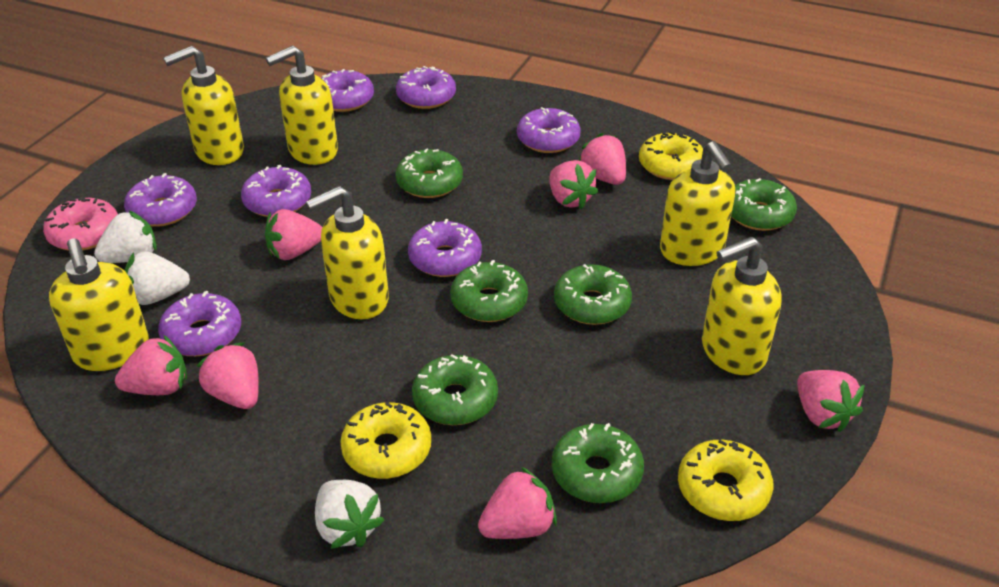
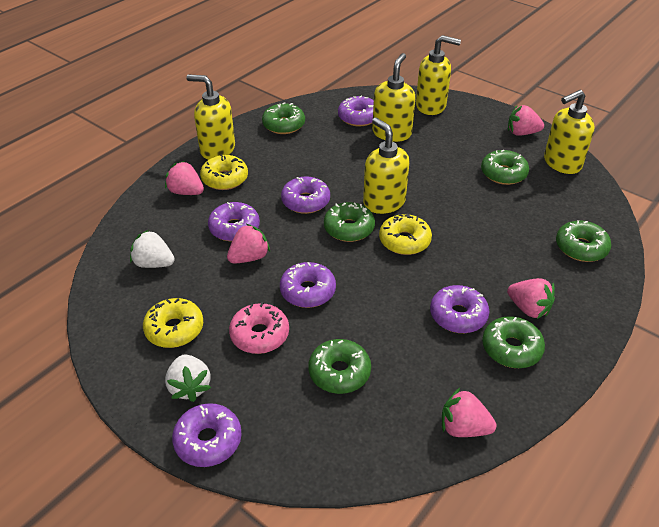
pink strawberry: [115,335,187,395] [197,342,259,409] [265,209,323,260] [478,467,557,539] [549,160,598,209] [579,133,626,185] [797,370,865,432] = 7 -> [165,161,204,195] [227,224,270,263] [442,388,496,437] [507,278,555,319] [508,105,544,136] = 5
purple donut: [124,173,197,227] [158,291,241,356] [241,164,311,217] [321,69,374,112] [396,66,456,109] [408,219,482,277] [517,107,581,153] = 7 -> [172,403,242,467] [208,202,260,241] [280,262,336,308] [281,176,330,214] [338,96,374,126] [430,285,489,333] = 6
white strawberry: [94,210,156,263] [124,251,190,305] [315,480,385,549] = 3 -> [130,230,175,268] [165,355,211,402] = 2
yellow soap dispenser: [49,238,149,371] [163,46,244,165] [266,45,338,165] [306,186,389,319] [660,141,735,266] [702,236,782,375] = 6 -> [186,74,235,160] [363,118,409,214] [372,53,415,142] [416,35,461,115] [544,90,595,174] = 5

